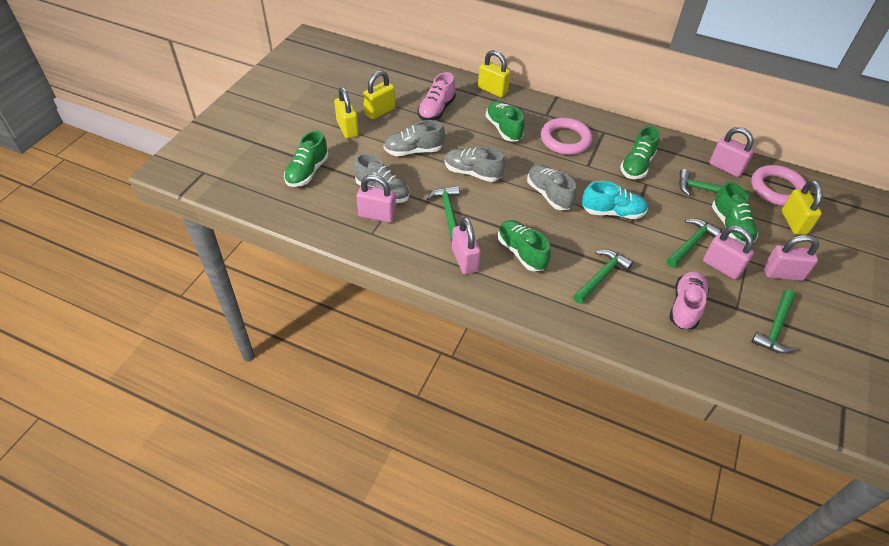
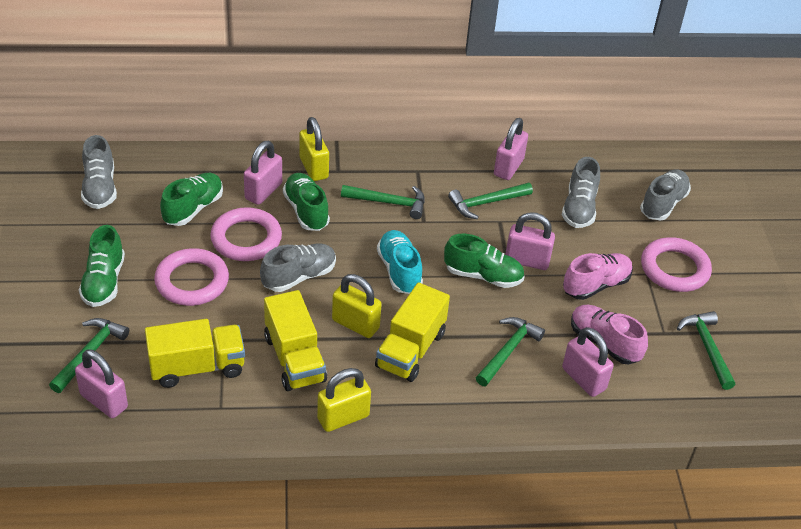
green shoe: [284,130,329,187] [486,101,525,141] [498,220,551,271] [620,126,660,179] [712,182,758,245] = 5 -> [79,225,125,307] [160,173,223,226] [283,173,330,231] [444,234,525,288] = 4
pink ring: [541,118,592,155] [751,165,807,206] = 2 -> [154,248,229,306] [210,207,282,261] [641,237,712,292] = 3
yellow padlock: [334,87,359,139] [363,70,395,119] [478,50,511,97] [782,180,823,235] = 4 -> [299,117,329,181] [317,368,371,432] [332,274,382,338] = 3
yellow truck: none = 0 -> [145,319,245,388] [264,290,327,391] [375,282,450,382] = 3

